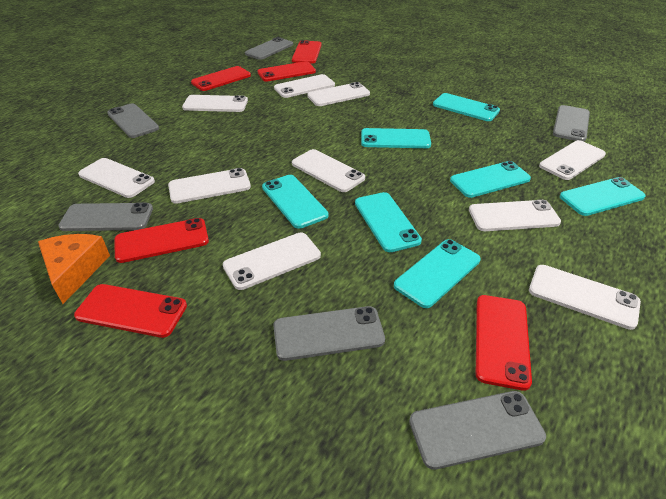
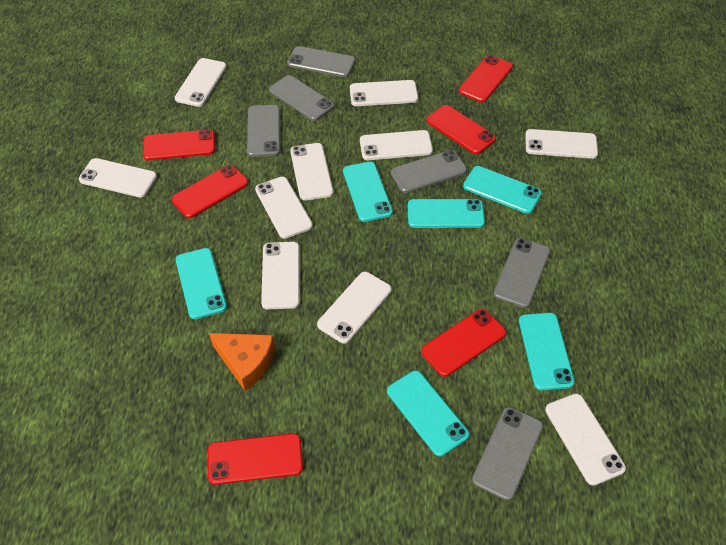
turquoise phone: [262,175,329,229] [355,192,422,252] [361,128,431,148] [394,239,481,308] [433,93,500,121] [450,161,531,198] [560,177,646,216] = 7 -> [175,248,227,319] [343,162,393,222] [387,370,469,457] [408,199,485,228] [463,166,542,214] [519,313,575,390] = 6

